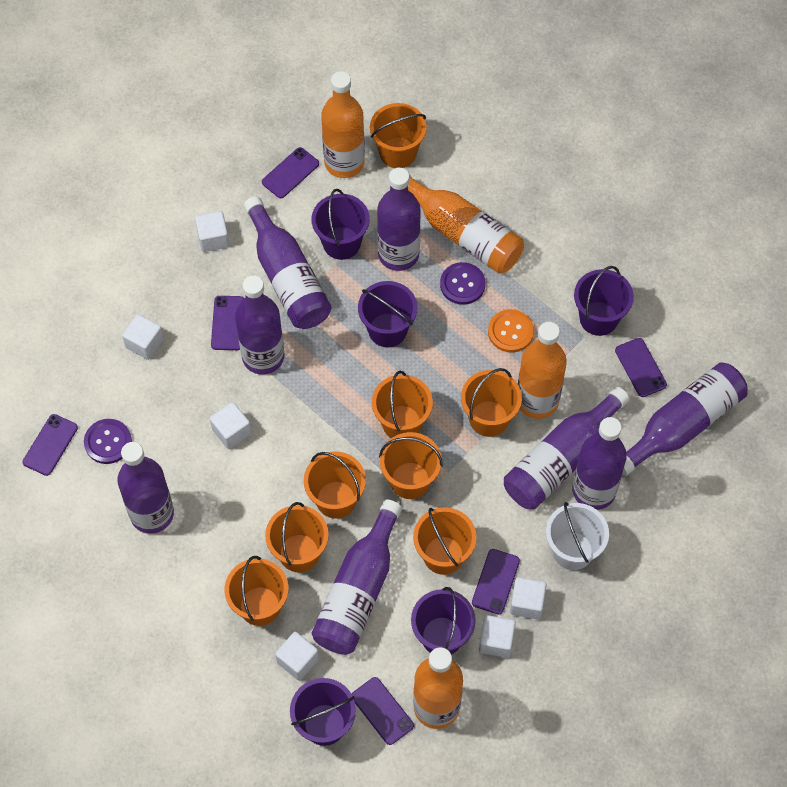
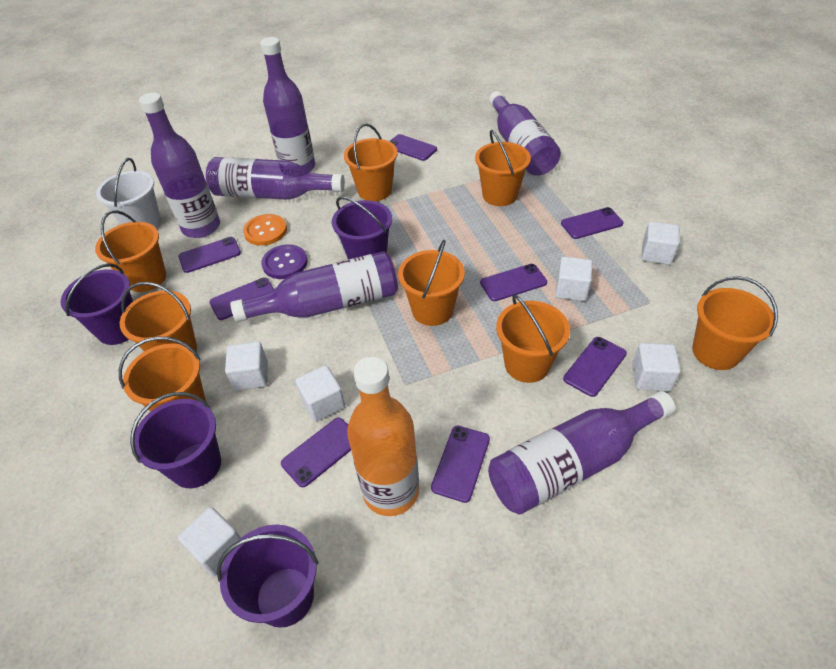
orange bottle: [321,71,365,178] [408,175,524,274] [413,647,463,729] [518,322,567,419] = 4 -> [347,357,419,516] = 1
purple bottle: [117,442,174,534] [235,275,284,374] [244,196,331,329] [312,499,402,655] [377,168,421,271] [504,387,630,510] [572,417,627,510] [622,362,748,476] = 8 -> [139,93,220,238] [206,157,345,200] [230,251,398,322] [260,37,315,172] [488,391,675,514] [489,91,561,176] = 6
purple bucket: [290,678,356,746] [312,189,370,260] [358,281,417,347] [411,587,476,655] [574,266,634,336] = 5 -> [61,263,133,345] [130,392,221,488] [217,525,318,628] [332,196,392,259] = 4
purple button: [84,419,132,464] [440,262,485,305] = 2 -> [261,245,308,279] = 1
purple phone: [23,414,78,476] [211,296,244,350] [262,147,319,198] [352,677,414,745] [472,549,520,614] [615,338,667,397] = 6 -> [178,237,241,273] [209,277,274,320] [281,418,351,487] [390,134,437,161] [431,426,490,503] [480,264,547,301] [561,207,624,239] [563,337,627,397] = 8

